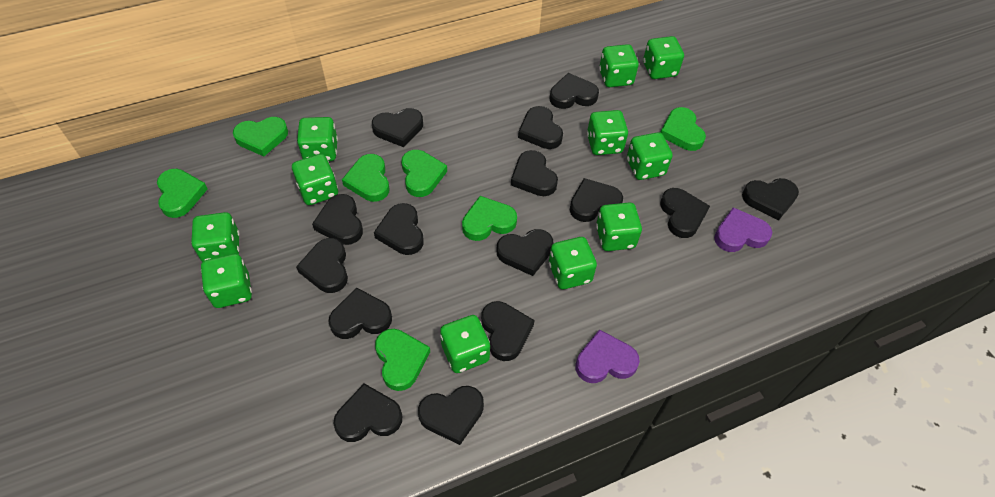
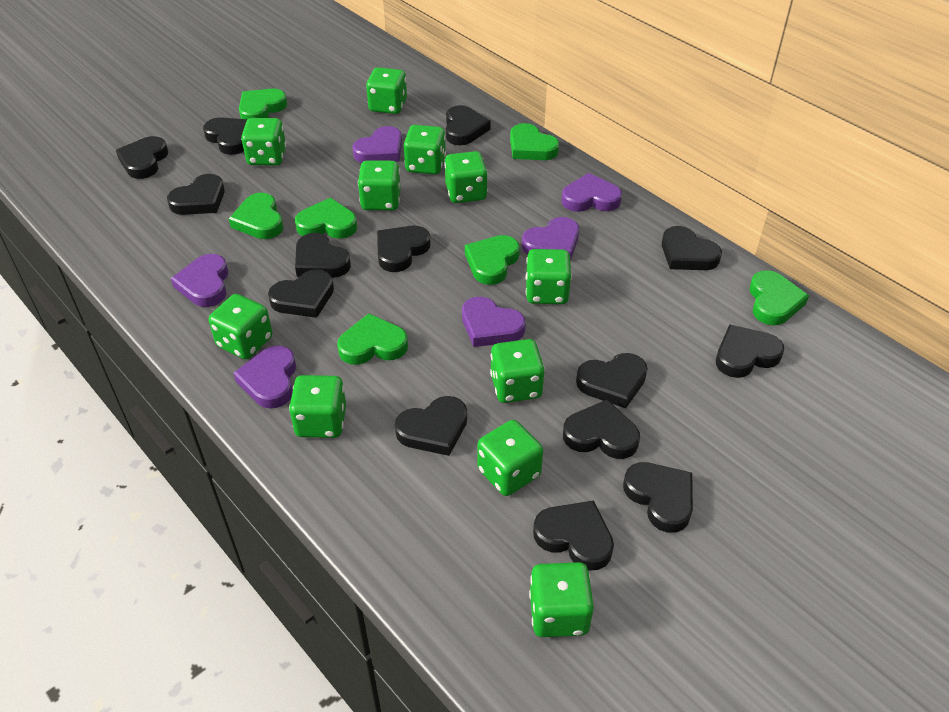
black heart: [296,238,348,293] [312,194,363,245] [328,288,392,339] [333,383,402,442] [372,108,423,147] [374,203,424,255] [418,386,484,445] [481,301,535,361] [496,229,554,276] [511,150,558,196] [518,106,563,149] [550,73,599,109] [570,178,623,222] [660,188,710,238] [742,178,799,221] = 15 -> [116,136,168,179] [167,174,225,215] [203,117,248,155] [268,269,334,318] [295,233,351,278] [377,226,430,272] [395,396,467,456] [446,105,491,145] [533,500,614,571] [563,399,640,459] [576,353,648,408] [623,462,693,533] [662,226,722,270] [716,324,784,378] = 14
purple heart: [575,329,640,383] [714,207,772,252] = 2 -> [171,254,229,307] [233,346,296,409] [352,126,402,163] [462,297,526,347] [522,217,579,261] [561,173,622,212] = 6

